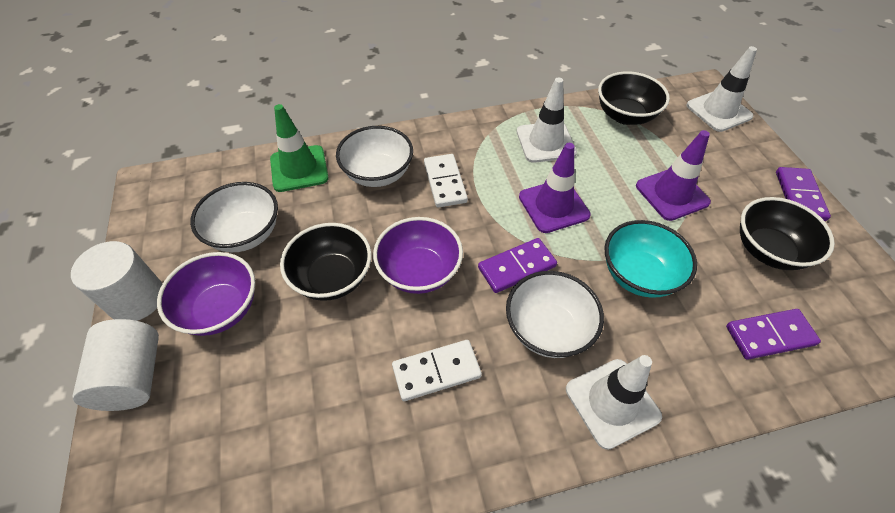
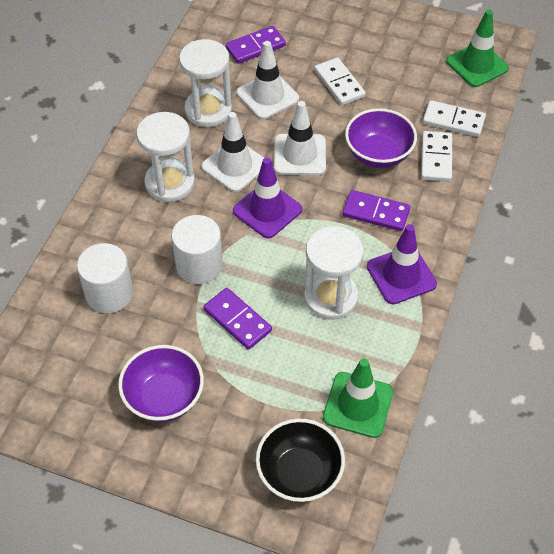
black bowl: [280,223,372,301] [598,71,670,125] [740,197,835,270] = 3 -> [256,418,345,502] = 1
green traffic cone: [270,104,329,192] = 1 -> [323,358,393,438] [446,9,509,87] = 2
turquoise bowl: [604,220,697,298] = 1 -> none = 0
white bowl: [190,182,278,252] [336,126,413,187] [506,271,604,358] = 3 -> none = 0
white domino: [392,340,482,401] [424,154,468,208] = 2 -> [314,57,366,105] [421,131,452,182] [423,100,486,137] = 3
white hourglass: none = 0 -> [137,112,195,202] [179,39,232,127] [304,226,364,320] = 3

